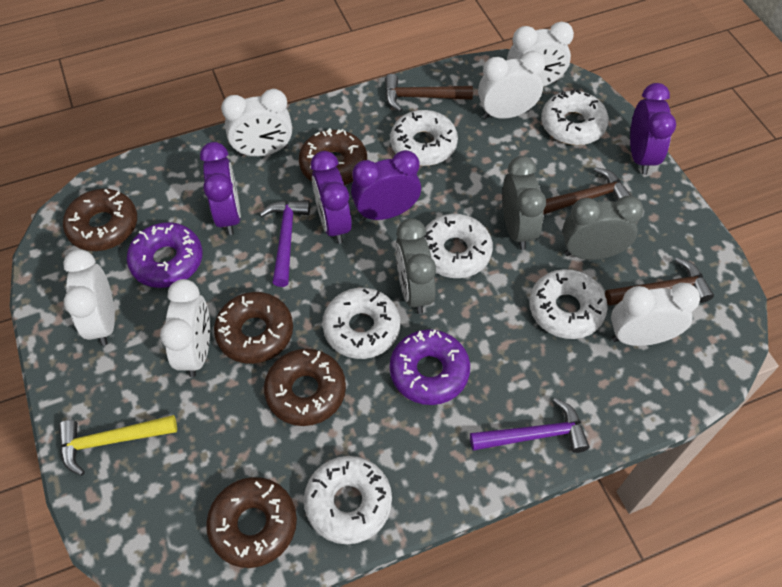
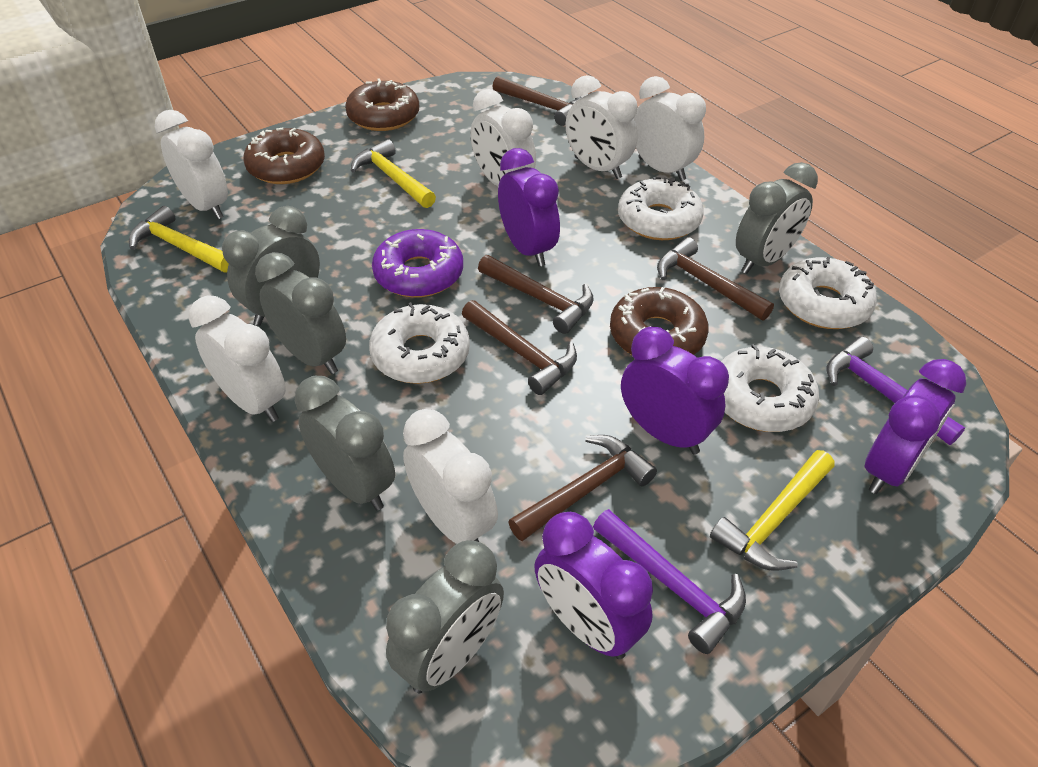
brown donut: [63,189,137,251] [206,477,297,568] [214,292,293,364] [264,349,346,426] [298,128,367,185] = 5 -> [243,128,325,184] [345,78,419,131] [610,287,709,355] = 3
brown hammer: [385,74,473,112] [543,167,632,215] [605,257,714,306] = 3 -> [462,300,577,395] [478,255,594,334] [492,76,582,126] [508,435,657,541] [657,237,774,321] = 5
grey clock: [395,218,436,314] [502,156,546,250] [563,196,644,260] = 3 -> [222,206,320,326] [255,252,346,374] [295,376,395,511] [386,540,504,693] [736,162,818,274] = 5
purple donut: [127,222,203,288] [390,329,470,405] = 2 -> [372,229,463,298] = 1
white donut: [304,456,392,544] [322,288,400,359] [390,110,458,166] [424,214,493,278] [529,269,608,339] [541,89,609,145] = 6 -> [369,302,470,384] [618,177,704,240] [721,344,819,432] [779,257,877,329] = 4
yellow hammer: [59,415,177,476] = 1 -> [129,206,229,272] [351,139,436,208] [710,450,834,571] = 3

